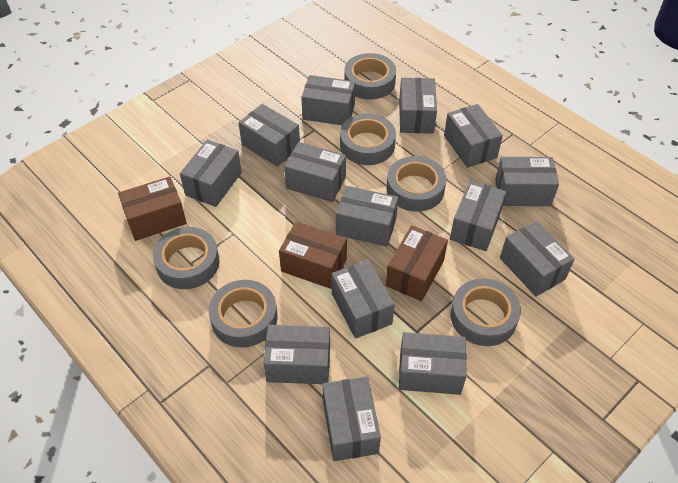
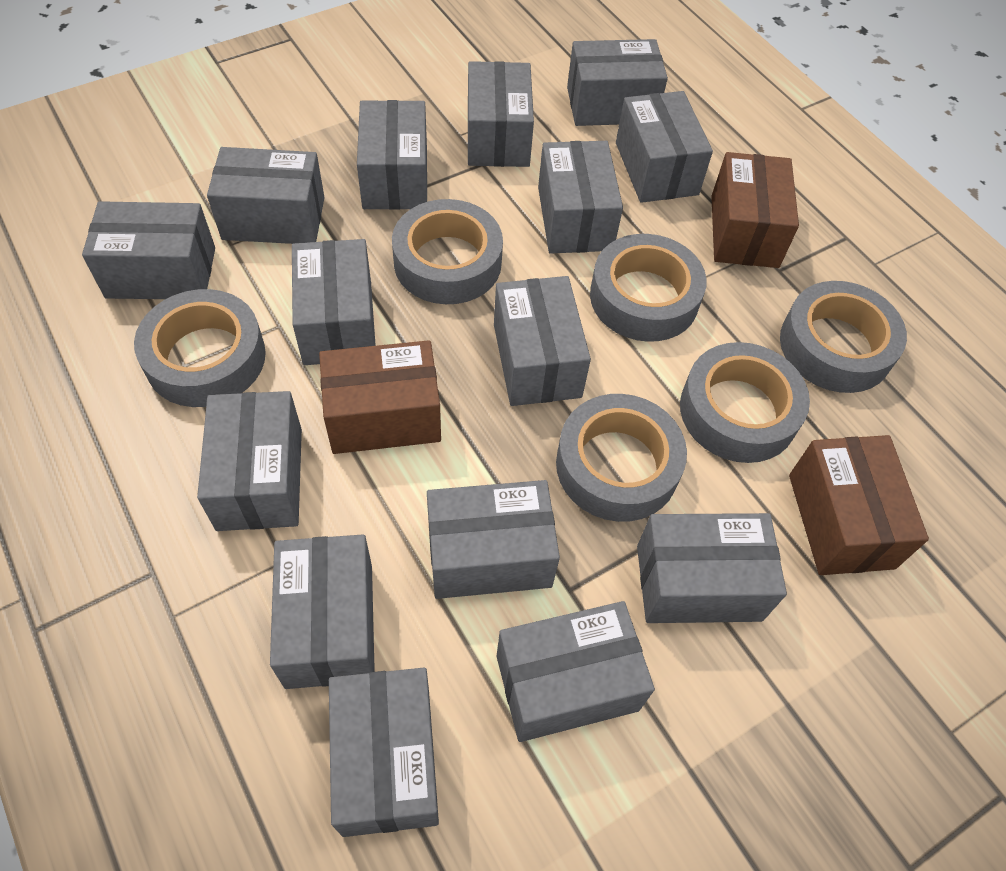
grey box: [180,140,242,207] [238,104,300,167] [263,325,330,384] [284,142,346,202] [301,75,355,125] [322,377,381,461] [331,260,395,339] [336,186,398,247] [399,78,437,133] [399,332,467,395] [444,104,503,168] [450,180,506,251] [495,157,559,206] [500,221,575,297] = 14 -> [82,201,215,299] [197,391,302,531] [207,147,325,244] [270,535,375,689] [292,239,376,365] [329,668,439,837] [357,100,427,210] [427,480,560,599] [468,61,534,167] [494,276,591,406] [497,601,655,742] [538,141,623,254] [567,39,668,126] [616,91,713,203] [637,513,787,623] = 15

